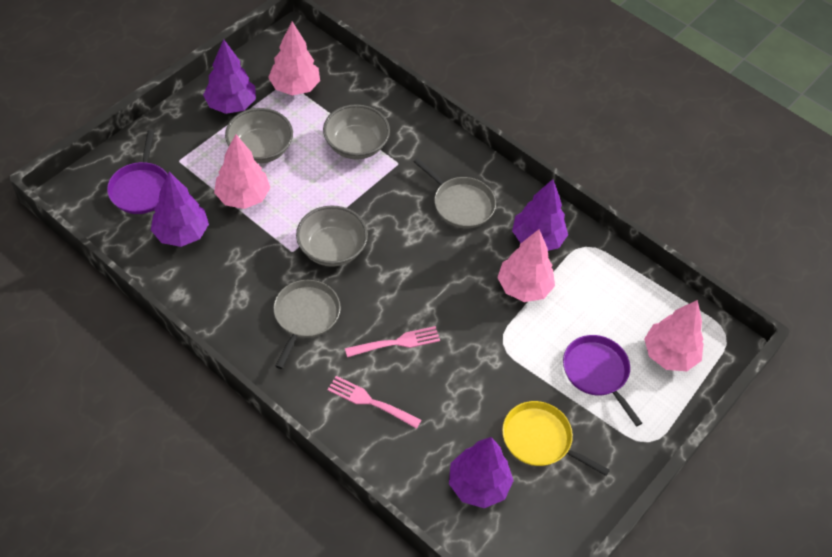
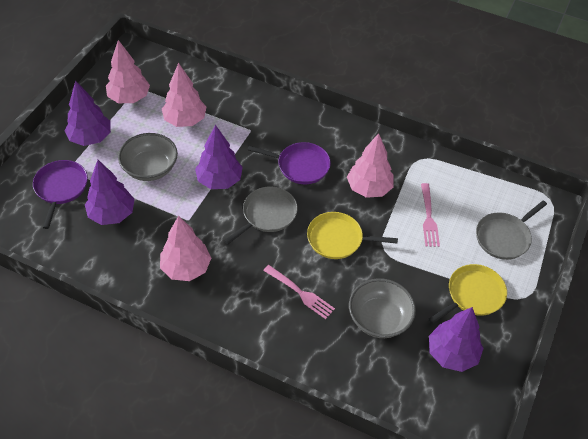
grey bowl: [225,108,293,164] [296,205,368,267] [323,104,390,160] = 3 -> [118,133,178,181] [349,278,416,338] = 2
yellow pan: [502,401,610,476] = 1 -> [307,212,398,259] [429,264,507,324] = 2

